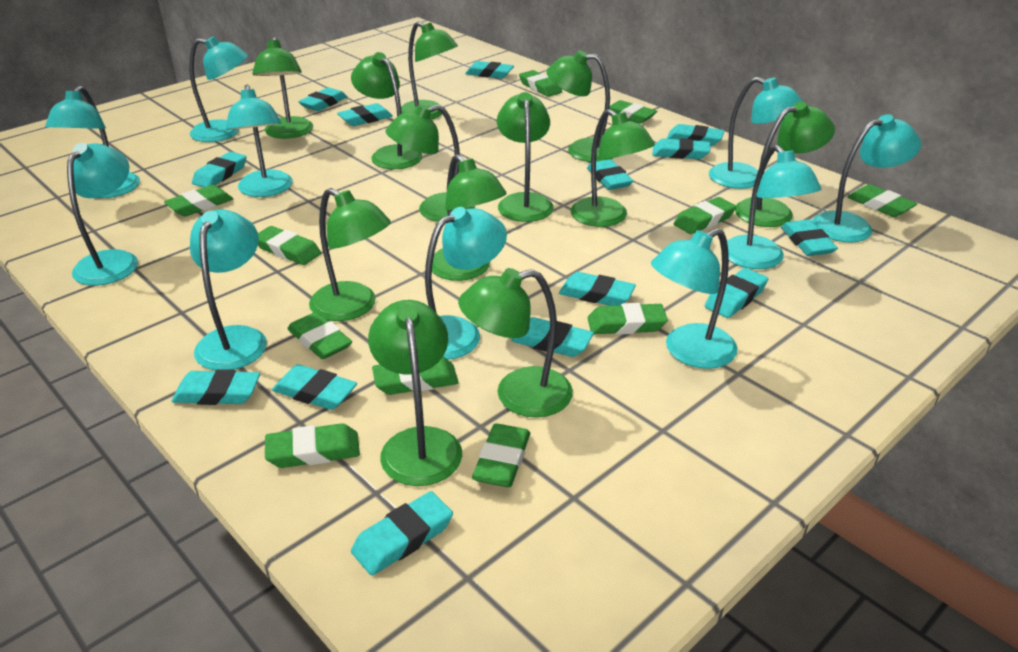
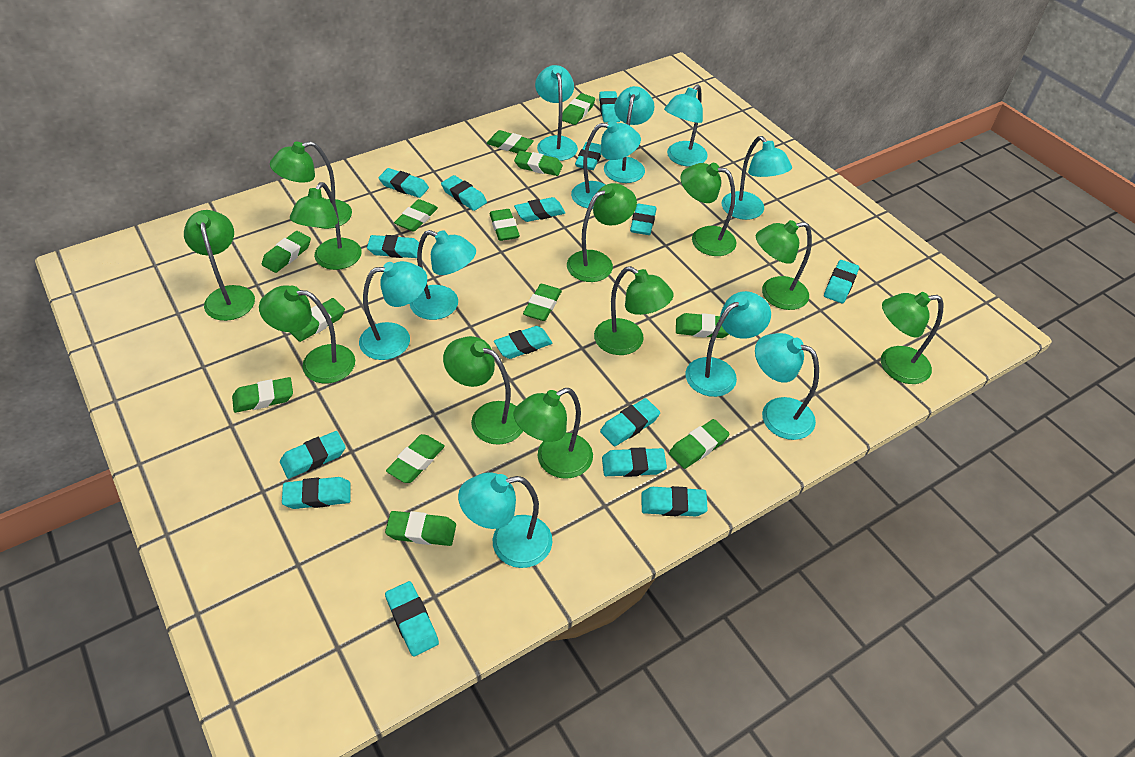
green eraser: [164,185,233,217] [258,226,321,265] [265,423,360,468] [287,312,352,359] [372,357,459,395] [472,424,530,487] [519,70,562,97] [588,303,668,335] [604,100,657,124] [674,197,736,234] [847,184,917,217] = 11 -> [232,377,293,413] [262,231,311,273] [290,298,345,342] [385,511,456,546] [386,434,445,483] [394,199,438,232] [487,130,534,154] [490,209,520,241] [514,151,563,176] [523,284,562,321] [562,93,595,125] [669,419,730,469] [676,313,729,338] = 13
green lamp: [252,37,313,139] [309,188,391,321] [351,52,422,169] [368,300,462,486] [385,104,475,222] [401,22,458,119] [432,154,507,281] [458,268,573,418] [497,92,554,222] [546,50,613,162] [571,109,655,227] [735,102,835,227] = 12 -> [184,210,255,321] [259,285,355,384] [270,141,352,229] [290,182,362,270] [443,336,523,445] [514,388,593,479] [567,183,637,282] [594,266,674,355] [680,163,737,256] [756,220,812,310] [881,292,943,384] = 11
turquoise eraser: [172,369,260,405] [192,152,246,187] [272,364,357,410] [298,87,347,111] [337,103,393,126] [351,491,453,576] [465,61,514,79] [511,317,594,357] [559,272,636,306] [587,159,633,190] [653,138,711,159] [667,124,725,146] [705,268,768,318] [781,219,838,256] = 14 -> [280,431,346,479] [282,477,351,509] [367,235,419,258] [378,168,429,198] [385,581,439,657] [441,175,487,211] [494,326,552,359] [514,197,565,222] [575,142,602,170] [599,91,620,122] [600,398,660,446] [602,447,667,477] [630,204,657,235] [642,486,708,517] [824,260,859,303] = 15

